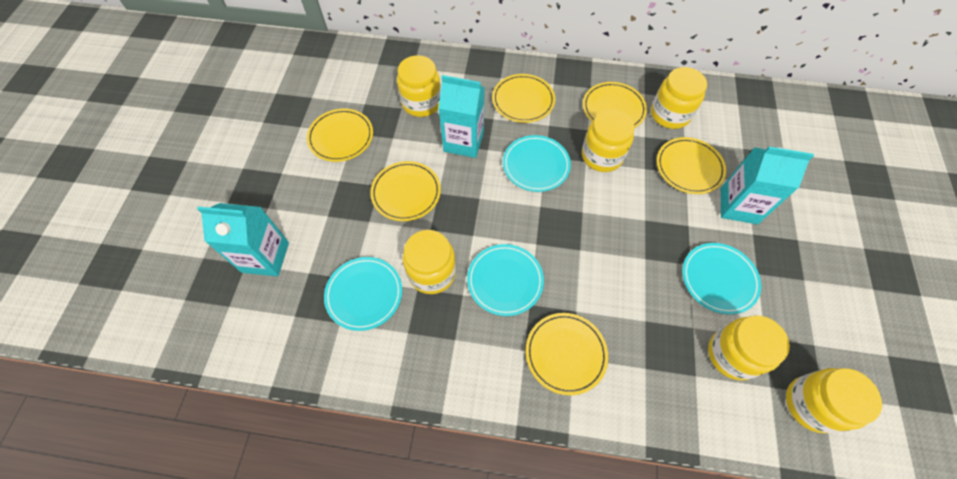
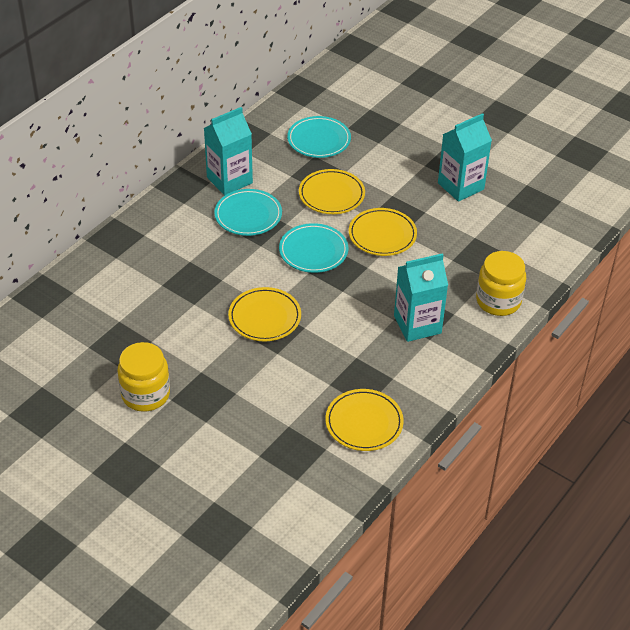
turquoise plate: [324,257,402,331] [467,244,544,316] [503,135,571,192] [682,243,761,315] = 4 -> [214,189,282,236] [279,223,348,273] [287,116,351,158] = 3
yellow jar: [397,55,441,117] [403,230,456,294] [582,109,635,172] [651,67,707,129] [708,315,790,380] [786,368,882,433] = 6 -> [118,342,170,412] [476,251,526,316] = 2
yellow plate: [307,109,373,162] [370,161,441,221] [492,74,555,123] [526,313,608,395] [583,82,647,128] [657,137,726,194] = 6 -> [228,287,301,341] [299,169,365,214] [325,389,404,451] [349,208,417,256] = 4

